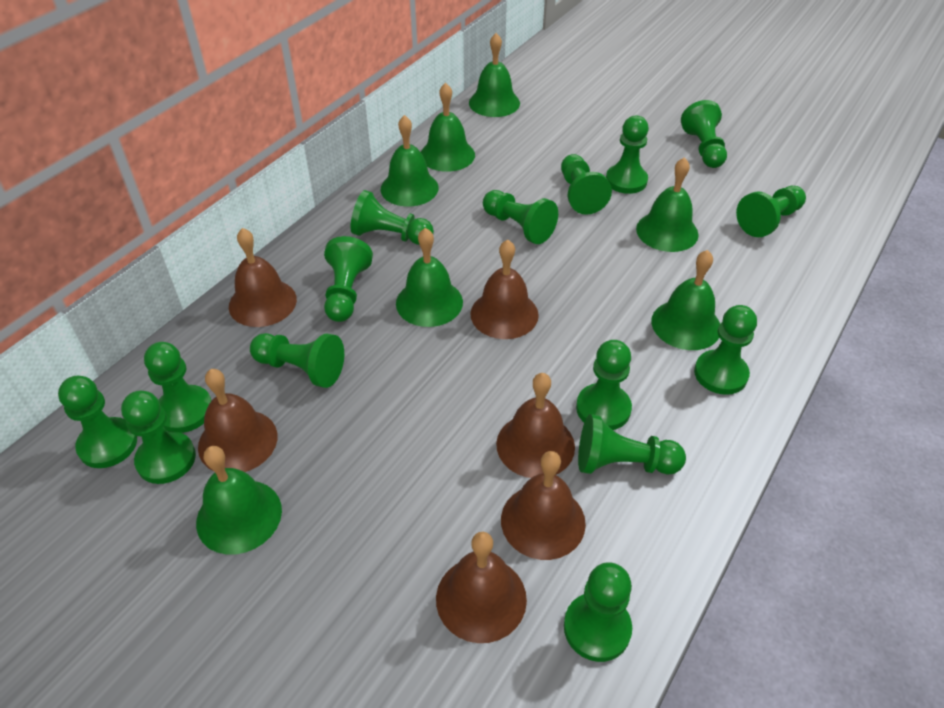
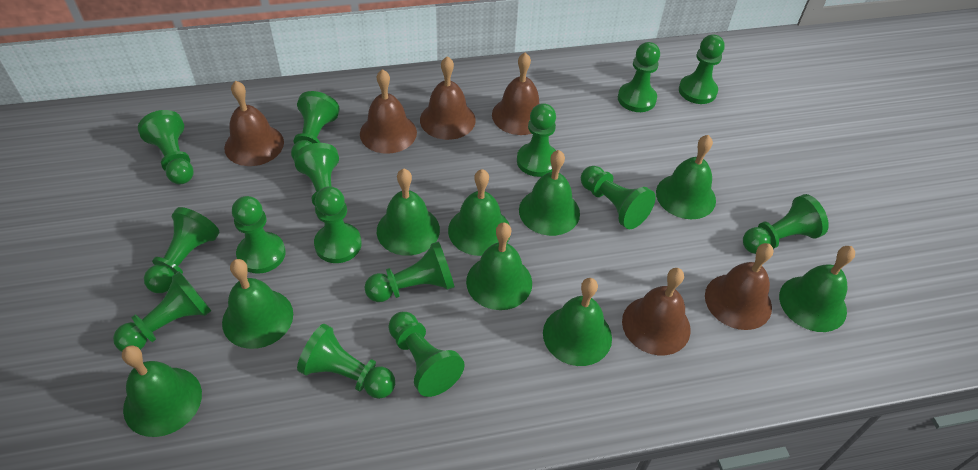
green bell: [196,446,282,554] [380,115,439,206] [396,228,463,327] [421,83,475,172] [469,33,520,117] [636,157,699,252] [651,250,720,350] = 7 -> [122,345,202,437] [222,259,293,349] [377,169,440,256] [448,169,510,256] [466,222,532,310] [519,150,580,236] [543,278,612,366] [656,135,716,219] [779,246,855,332] = 9

